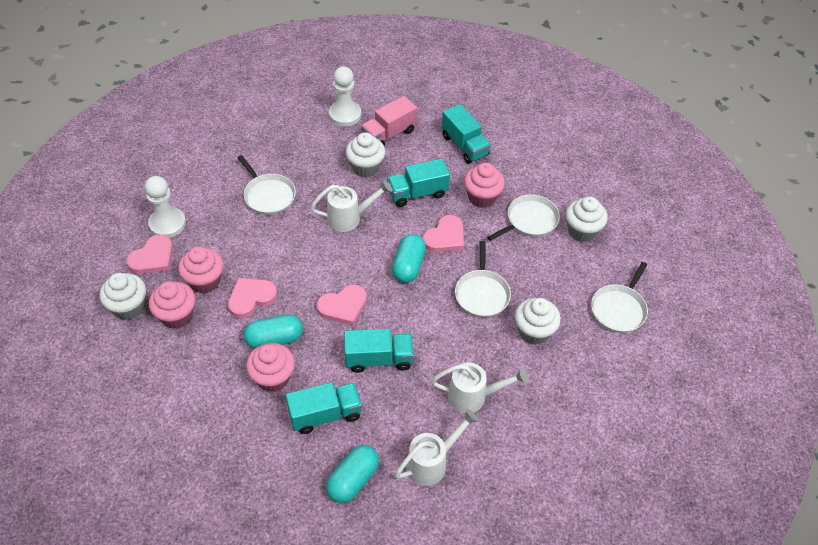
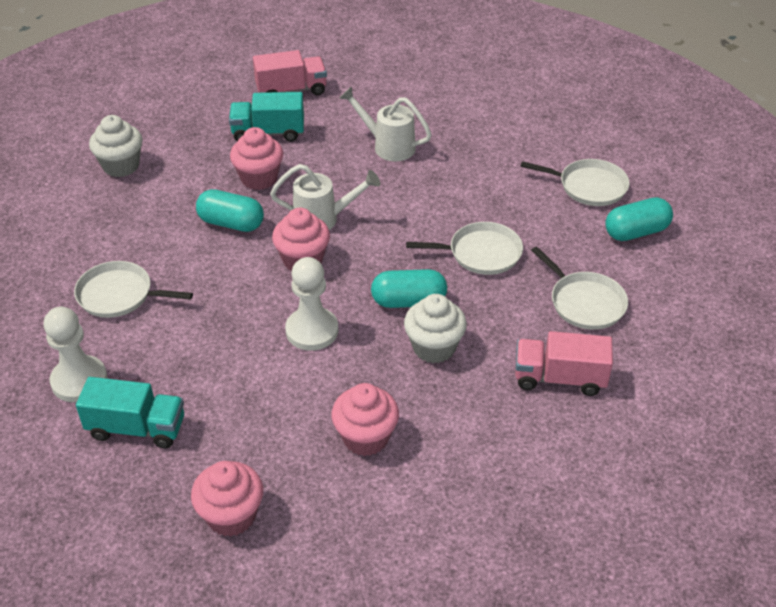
pink heart: [126,234,173,274] [228,278,277,318] [316,285,367,326] [423,215,464,252] = 4 -> none = 0
pink truck: [361,96,417,146] = 1 -> [253,50,327,95] [515,331,613,396] = 2
turquoise truck: [286,382,362,434] [344,329,414,373] [387,159,450,207] [442,104,491,164] = 4 -> [76,377,184,449] [229,92,304,142] = 2
white cupcake: [99,273,146,320] [345,132,385,178] [515,298,561,345] [566,196,608,242] = 4 -> [89,115,143,177] [404,294,467,363] = 2
white watering can: [310,180,392,232] [395,409,479,486] [431,362,529,413] = 3 -> [270,164,380,230] [340,86,432,161] = 2

